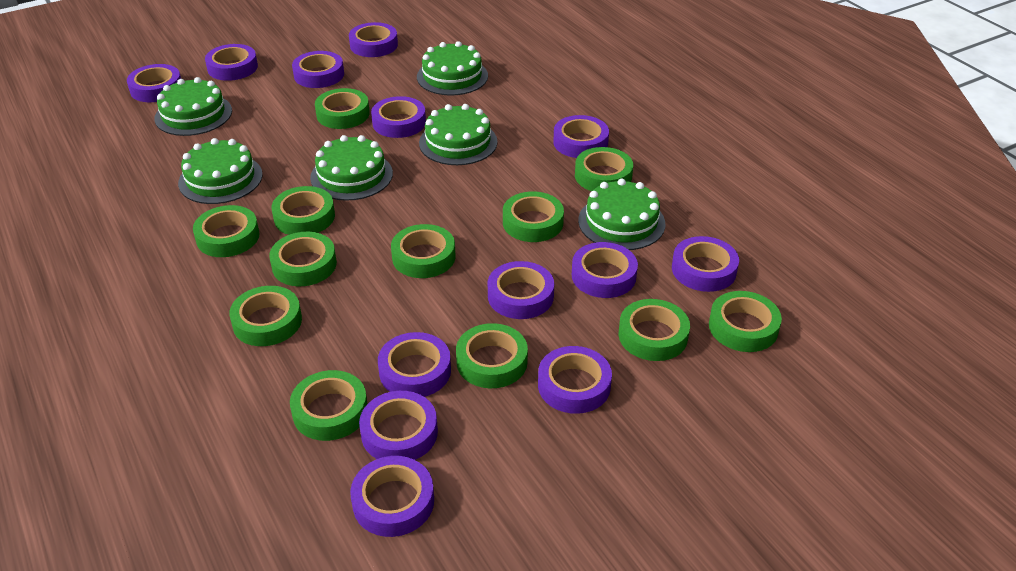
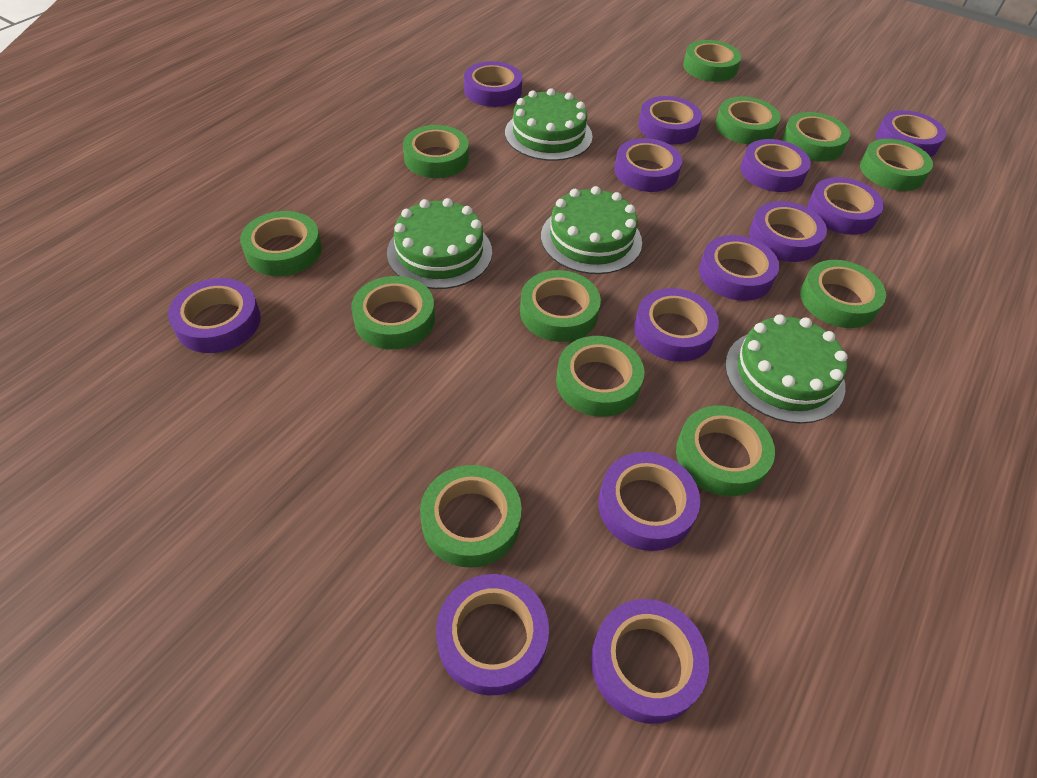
green cake: [155,77,232,136] [178,138,263,204] [310,135,393,201] [417,41,488,96] [419,104,497,165] [578,178,665,250] = 6 -> [387,198,492,289] [505,88,593,161] [541,186,642,274] [725,314,848,424] = 4

